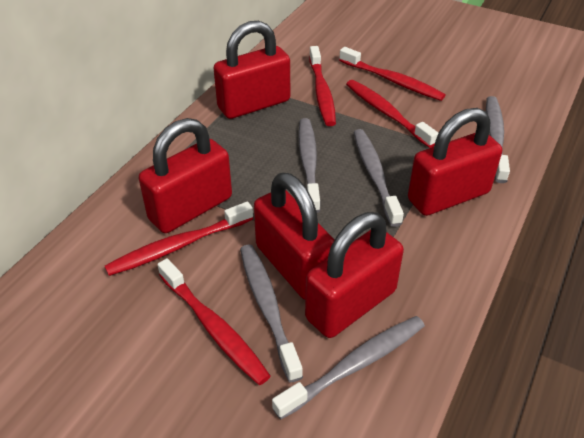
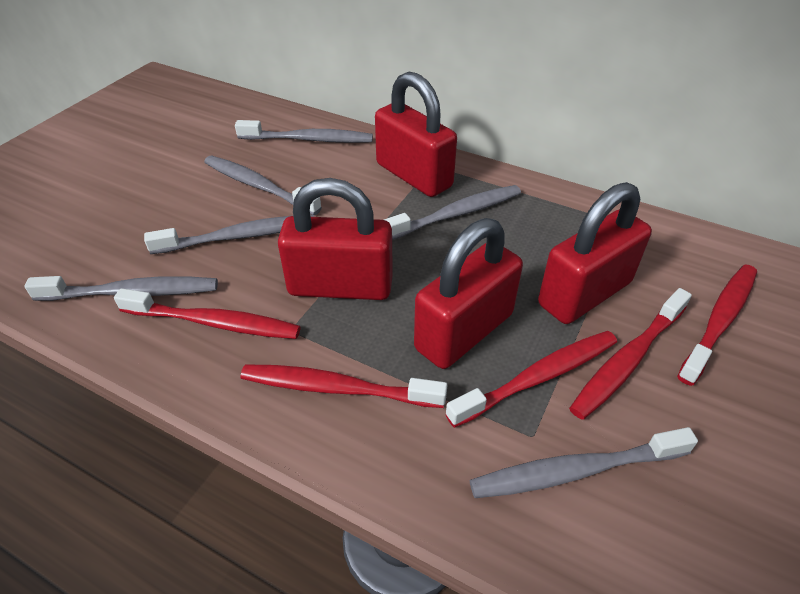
grey toothbrush: [240,245,303,382] [272,316,425,420] [298,118,320,213] [353,129,404,227] [486,96,510,183] = 5 -> [24,276,218,301] [144,215,314,254] [204,156,322,215] [235,120,373,143] [384,185,521,240] [469,427,698,498] = 6
red padlock: [139,118,232,233] [214,21,290,119] [254,173,334,300] [305,212,404,338] [408,108,502,216] = 5 -> [278,178,393,300] [375,72,457,197] [414,218,523,369] [538,182,652,324] = 4

